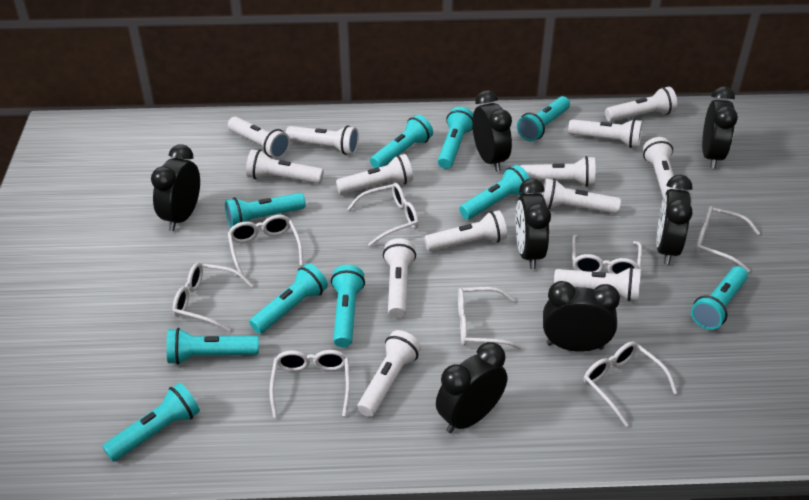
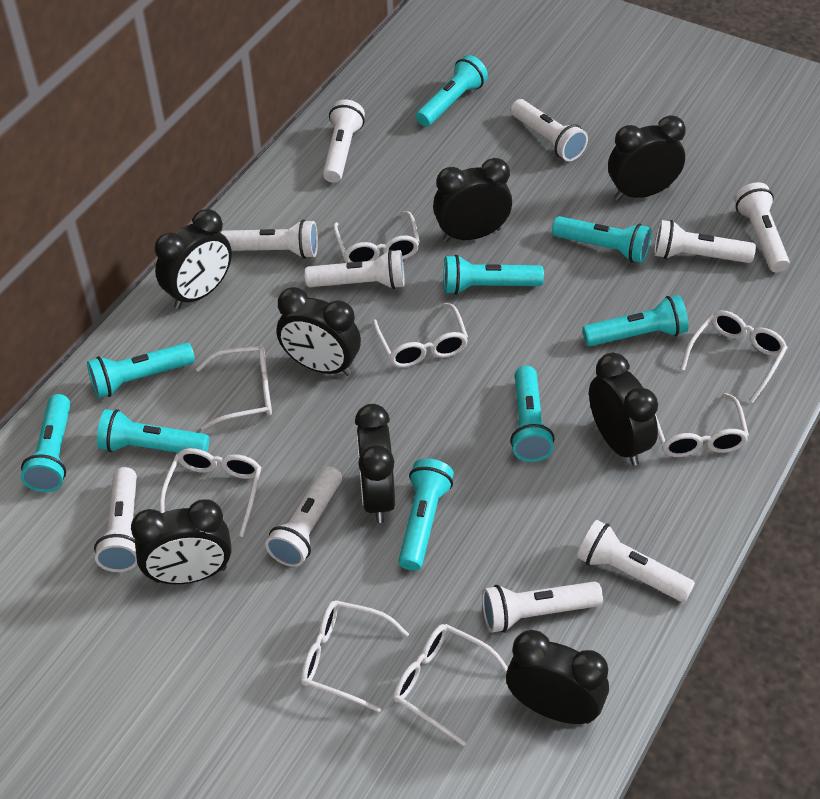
black clock: [151,144,200,231] [436,342,507,433] [472,90,512,172] [516,178,551,269] [543,281,620,352] [656,175,693,265] [702,86,738,169] = 7 -> [131,499,232,584] [155,209,232,309] [277,287,361,376] [355,404,395,523] [433,158,512,242] [506,630,609,724] [589,353,658,466] [608,115,686,200] = 8
turquoise flashlight: [102,383,200,462] [167,328,259,365] [225,193,306,228] [249,263,328,334] [331,265,365,348] [370,115,433,168] [438,107,473,169] [459,165,530,219] [517,96,570,142] [691,266,748,330] = 10 -> [21,394,71,492] [87,343,195,398] [97,409,209,453] [399,458,454,571] [416,55,488,127] [444,255,544,295] [510,366,554,462] [552,216,652,263] [582,295,688,346] = 9
white flashlight: [228,116,290,159] [246,149,324,184] [286,125,359,155] [336,154,413,195] [357,330,421,417] [383,238,416,318] [424,210,507,252] [520,156,596,187] [542,178,621,214] [554,267,641,301] [568,119,642,148] [605,87,677,122] [643,137,678,197] = 13 -> [94,467,137,572] [220,220,318,259] [265,466,342,567] [305,249,405,289] [323,99,365,183] [482,581,603,633] [511,99,588,161] [577,520,695,602] [654,220,756,263] [734,182,789,272] = 10

